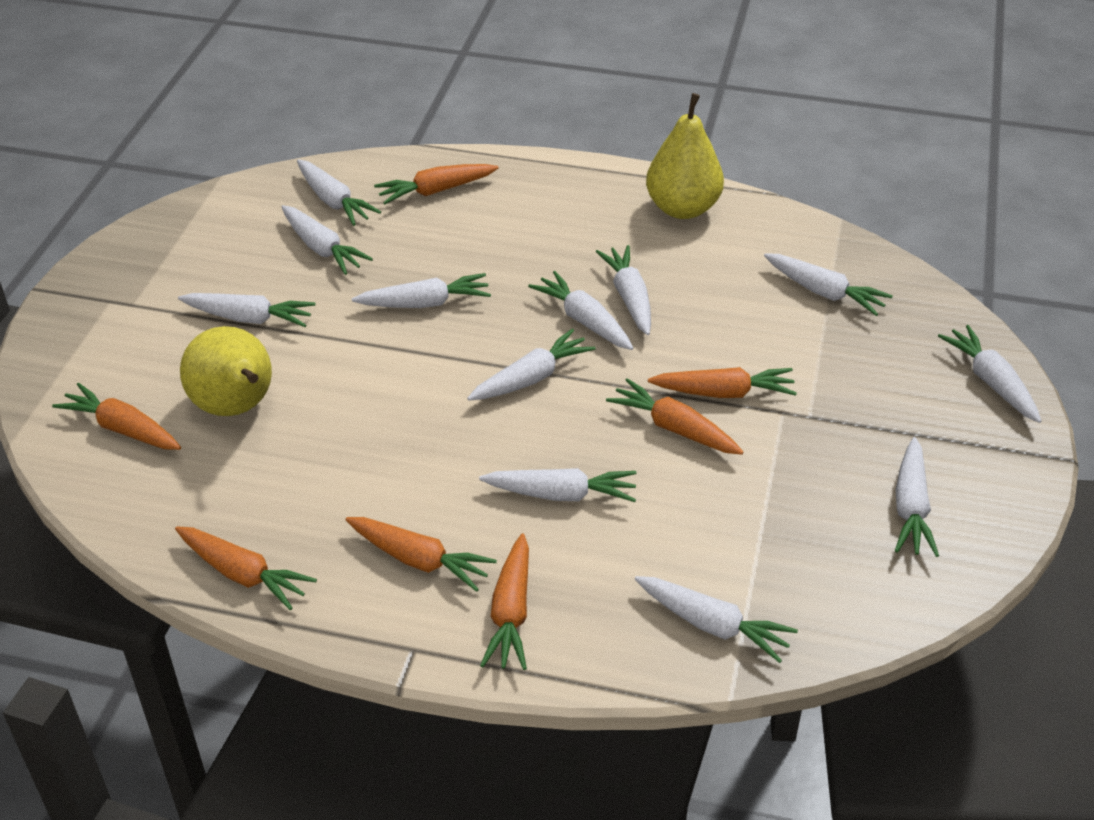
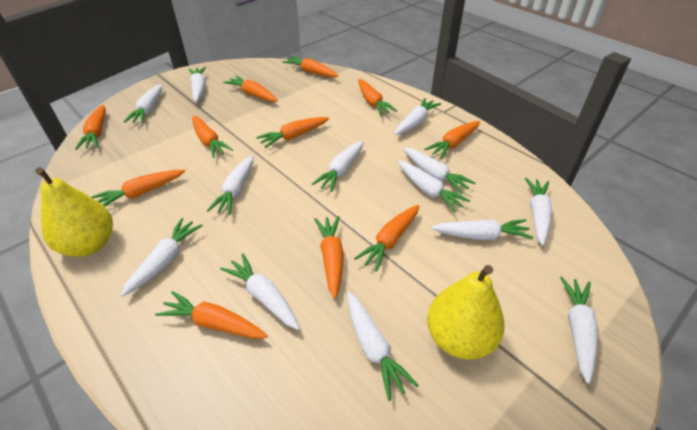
orange carrot: [52,383,181,450] [175,526,317,610] [346,517,497,592] [374,164,498,204] [480,533,529,670] [606,378,743,455] [648,367,797,398] = 7 -> [75,105,106,150] [91,170,185,207] [155,291,268,339] [192,115,233,158] [223,75,278,102] [256,117,329,148] [283,56,339,78] [314,216,344,299] [354,205,419,272] [358,79,397,116] [424,121,480,159] = 11
white carrot: [178,293,316,327] [282,205,373,275] [297,159,381,226] [352,273,491,308] [467,329,596,401] [479,468,637,502] [528,271,633,350] [595,245,651,335] [635,576,798,663] [764,253,893,316] [895,437,939,557] [938,325,1042,423] = 12 -> [120,218,203,297] [124,84,162,123] [189,67,206,102] [207,155,254,215] [220,254,300,330] [312,141,364,192] [347,292,419,401] [394,98,441,135] [398,160,470,213] [403,147,475,194] [431,219,533,240] [525,178,552,245] [560,276,598,384] = 13

